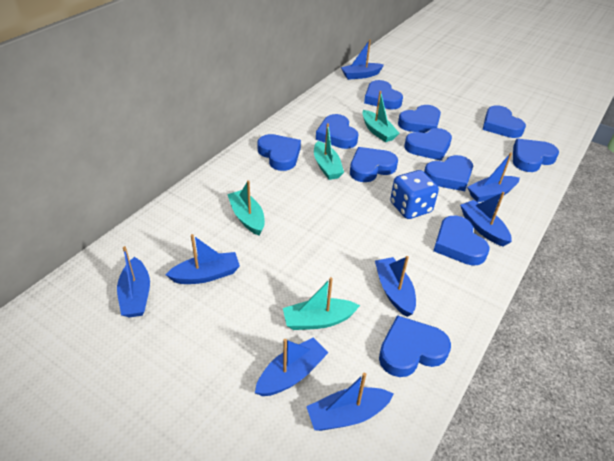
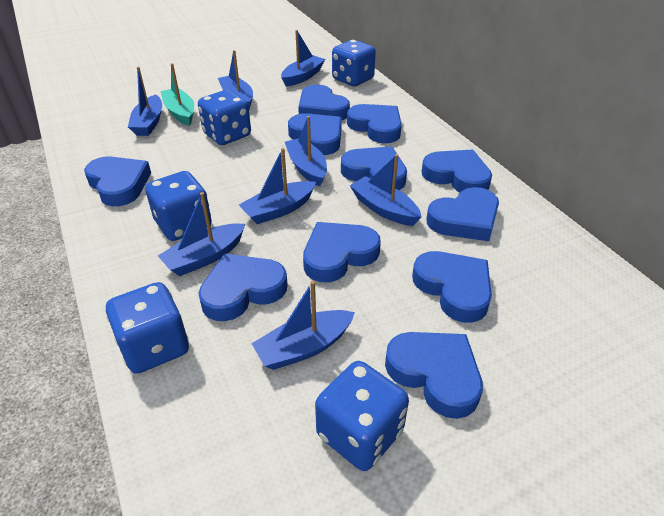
blue dice: [390,170,439,219] = 1 -> [106,282,189,374] [145,171,212,241] [198,90,251,145] [315,361,409,471] [332,40,376,86] = 5
turquoise boat: [227,180,265,236] [283,277,360,330] [314,123,344,180] [362,91,400,142] = 4 -> [160,63,194,126] = 1

